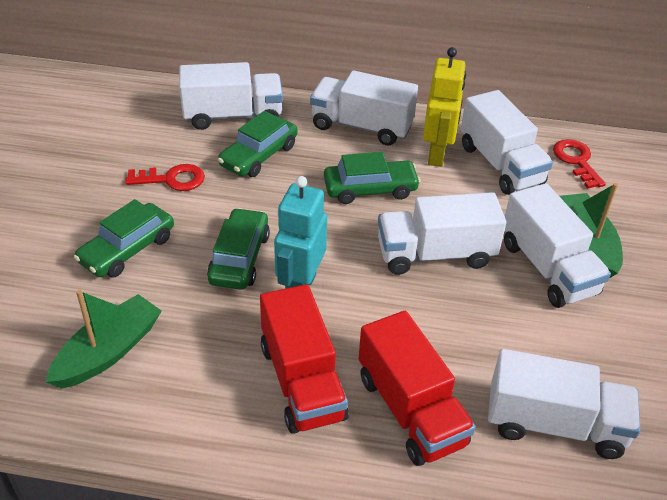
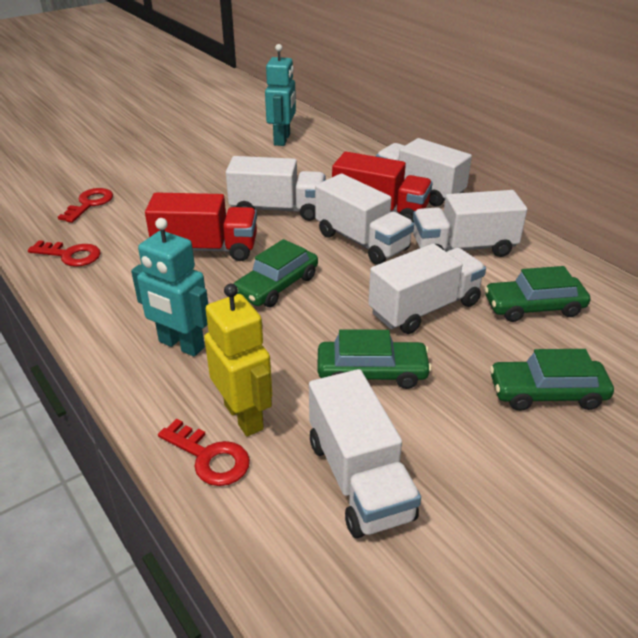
green boat: [46,290,161,388] [559,183,623,278] = 2 -> none = 0
red key: [125,164,205,191] [553,139,606,189] = 2 -> [28,240,101,267] [58,188,113,223] [158,419,250,486] = 3
turquoise robot: [274,176,327,289] = 1 -> [131,218,208,357] [265,44,296,146] = 2

